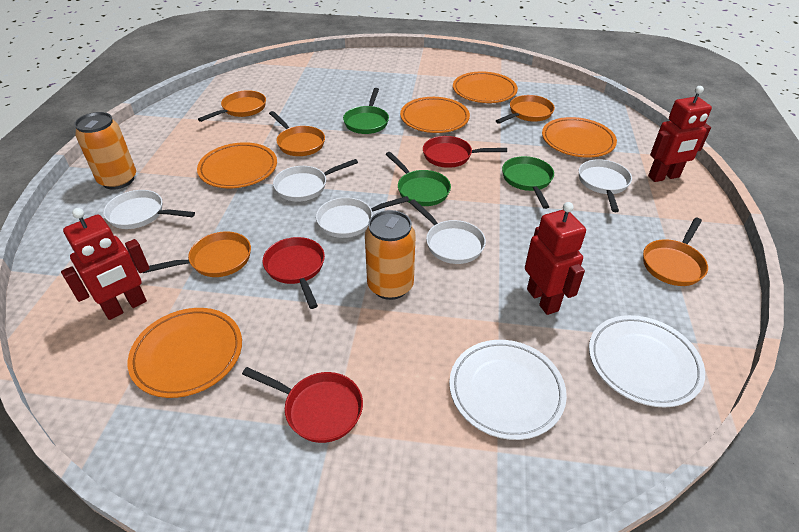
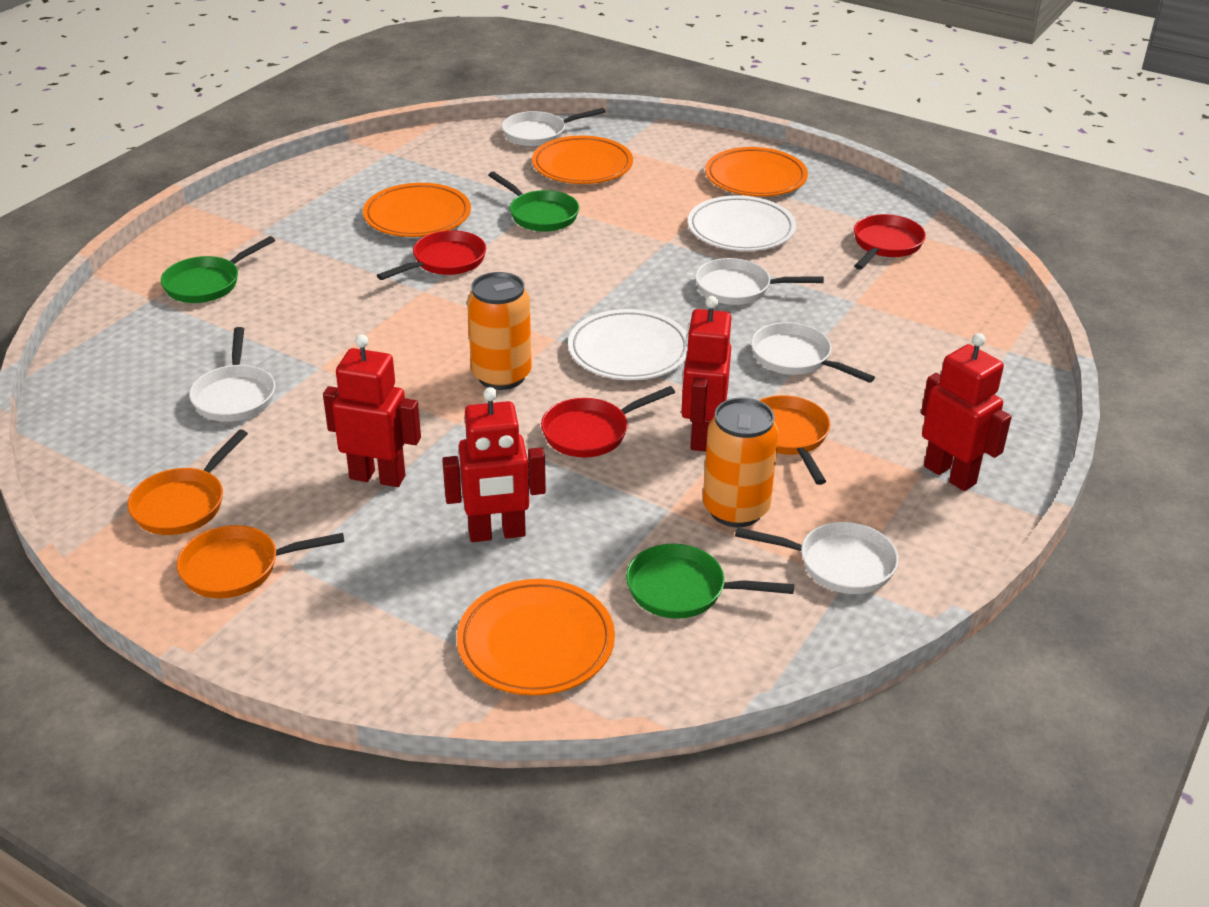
orange pan: [143,231,251,277] [198,90,266,122] [269,111,325,156] [496,95,555,124] [643,217,708,286] = 5 -> [127,429,248,535] [176,525,344,598] [759,395,830,485] = 3
orange plate: [128,308,242,398] [197,142,277,188] [400,97,470,133] [453,71,518,103] [542,117,617,158] = 5 -> [363,183,471,237] [457,579,615,696] [532,136,633,184] [705,147,808,197] = 4
red robot: [61,208,150,320] [525,202,586,315] [648,86,712,182] = 3 -> [323,334,421,487] [442,387,546,542] [681,296,732,452] [921,333,1012,491] = 4

